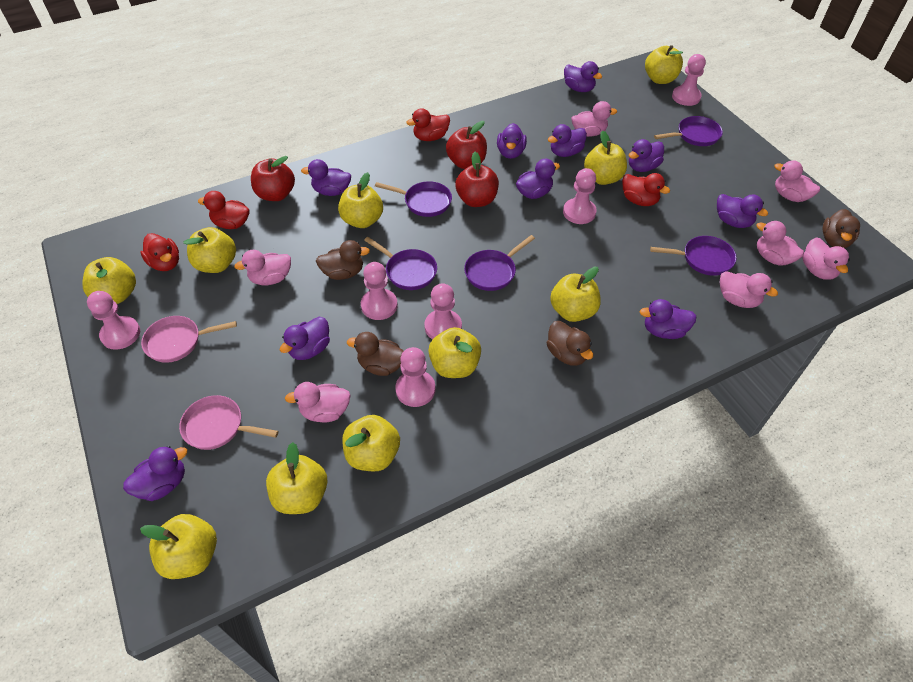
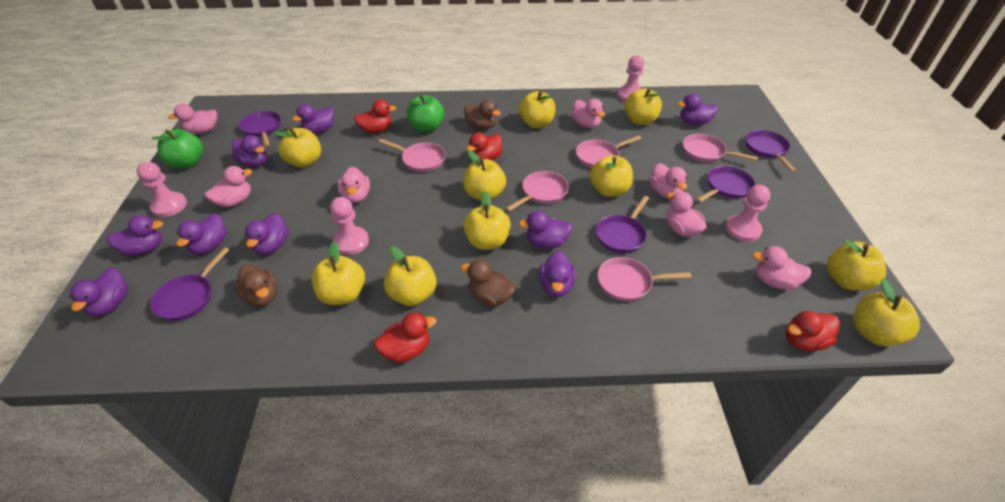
brown duck: [316,240,370,280] [347,332,403,376] [547,321,593,366] [823,209,860,248] = 4 -> [234,264,277,307] [461,260,516,306] [464,99,501,130] = 3
green apple: none = 0 -> [152,129,203,169] [407,95,444,132] = 2
pink pan: [141,316,237,363] [179,395,278,450] = 2 -> [379,139,445,172] [505,171,569,212] [576,135,642,168] [597,257,691,301] [683,134,758,162] = 5
pink pawn: [87,291,140,350] [361,262,398,320] [395,347,436,407] [424,283,462,339] [563,168,597,224] [672,54,706,106] = 6 -> [137,162,187,217] [330,197,369,255] [617,55,644,101] [725,185,770,242] = 4
purple duck: [123,446,187,501] [280,317,330,360] [301,159,351,196] [497,123,527,159] [516,159,560,199] [548,124,587,157] [564,61,602,92] [629,139,664,172] [640,299,697,339] [717,194,768,228] = 10 -> [69,268,128,316] [106,215,163,256] [176,213,227,254] [232,135,267,167] [245,213,288,254] [292,104,334,134] [519,211,572,248] [539,251,576,297] [677,94,718,125] = 9
red apple: [251,156,295,201] [446,121,487,169] [455,152,499,207] = 3 -> none = 0

